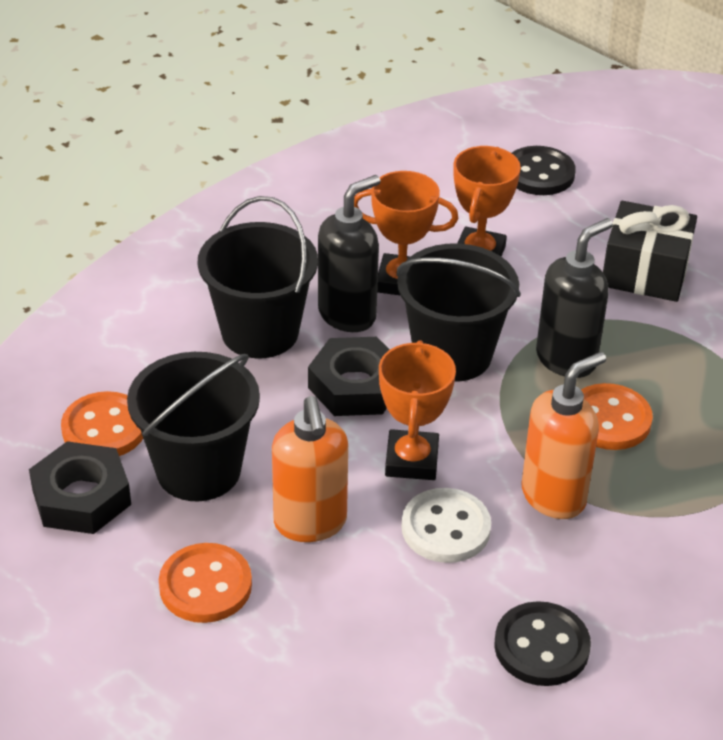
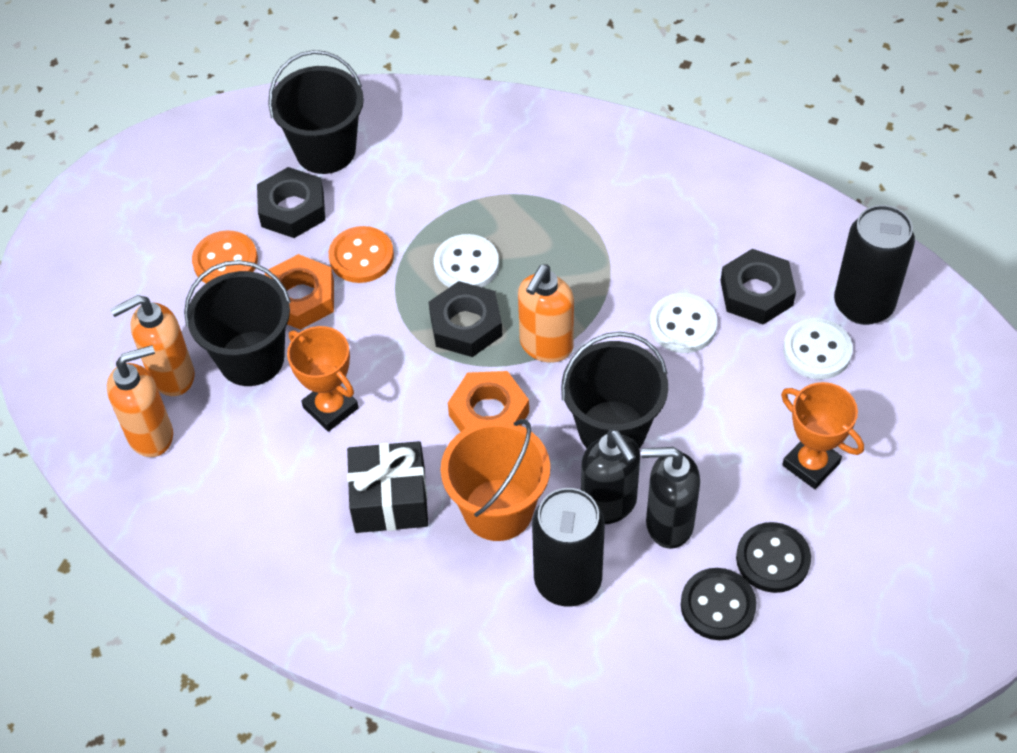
black can: none = 0 -> [532,488,605,607] [834,205,915,325] = 2
black nut: [29,441,131,534] [308,337,390,416] = 2 -> [257,167,325,238] [429,281,503,357] [721,249,796,325] = 3
orange bucket: none = 0 -> [441,419,550,541] = 1
orange button: [61,391,143,456] [159,543,252,623] [581,383,653,450] = 3 -> [192,230,258,283] [329,226,394,283] = 2
orange nut: none = 0 -> [265,254,334,330] [448,371,529,432] = 2
orange soap dispenser: [272,396,348,542] [521,352,606,519] = 2 -> [107,345,173,457] [110,295,195,396] [518,264,574,363] = 3
orange trophy: [354,171,458,296] [379,340,456,480] [453,146,521,257] = 3 -> [287,326,359,432] [781,382,864,489] = 2
white button: [402,488,491,563] = 1 -> [434,234,499,287] [650,293,717,353] [783,318,853,379] = 3

